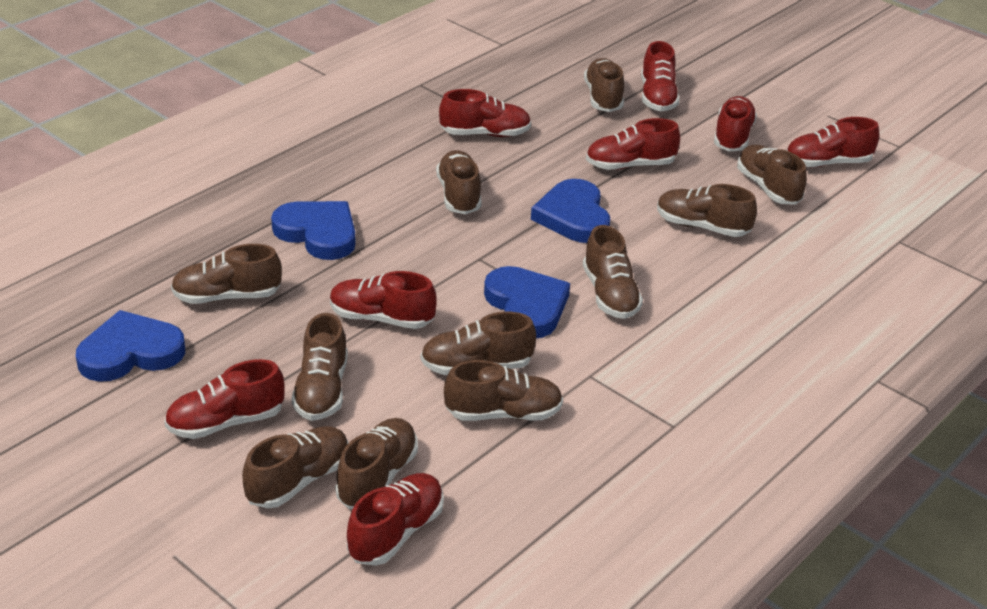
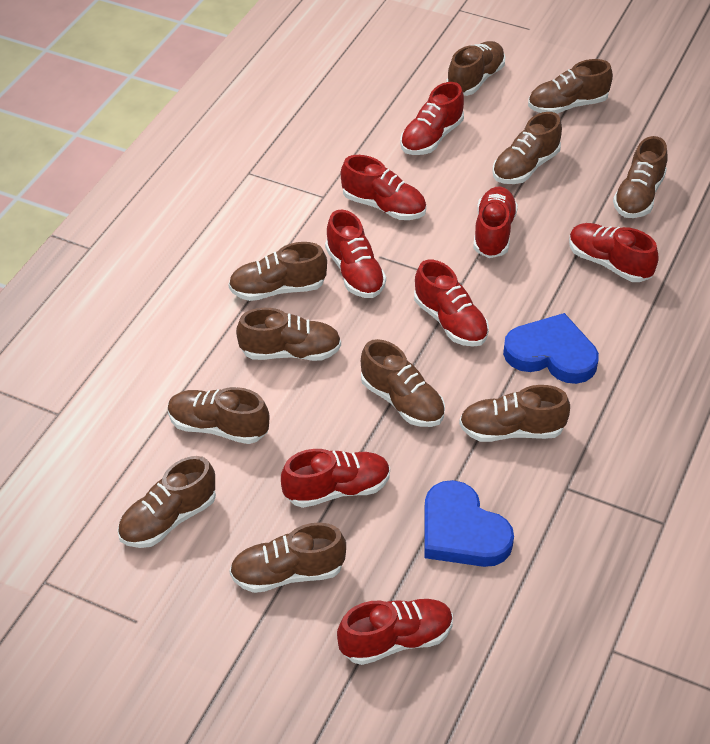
blue heart: [76,310,185,382] [271,201,356,260] [484,266,570,338] [531,179,610,243] = 4 -> [424,480,514,567] [503,313,599,384] = 2

